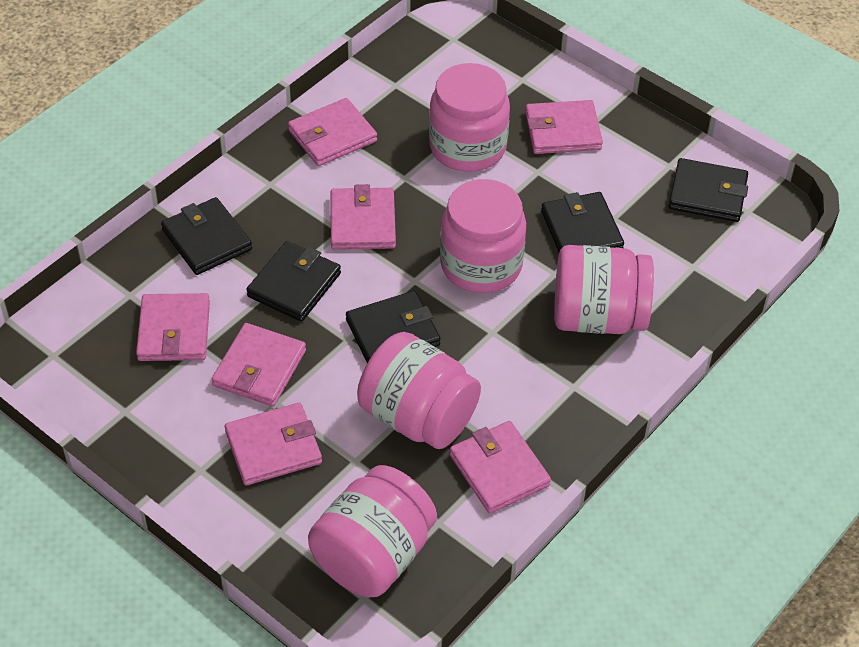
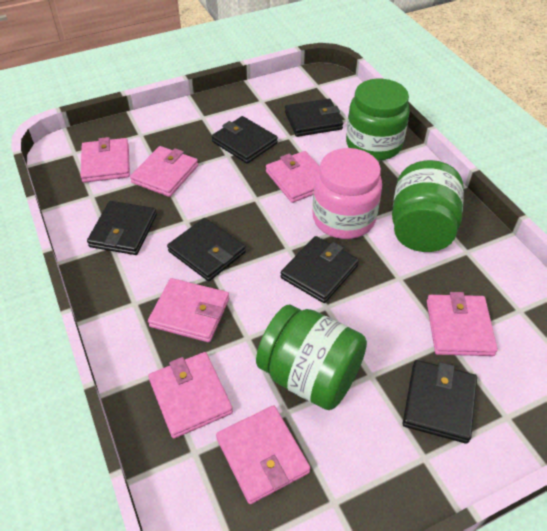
black wallet: [161,197,252,275] [246,241,341,322] [346,291,440,363] [541,192,624,252] [668,158,748,222] = 5 -> [87,201,157,255] [167,218,246,281] [212,116,278,164] [281,236,359,303] [285,99,343,137] [403,360,477,444] = 6
green jar: none = 0 -> [256,305,367,410] [346,79,410,161] [392,160,464,252] = 3
pink jar: [308,465,437,597] [357,332,481,449] [429,63,510,172] [440,179,526,293] [554,245,654,334] = 5 -> [312,148,382,239] = 1

